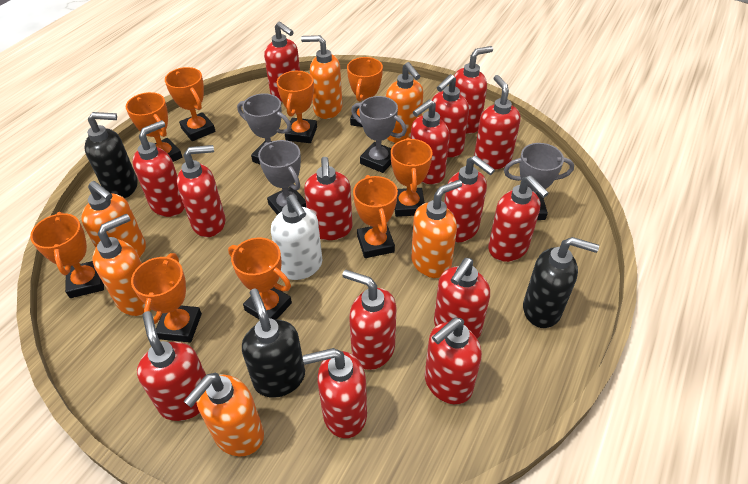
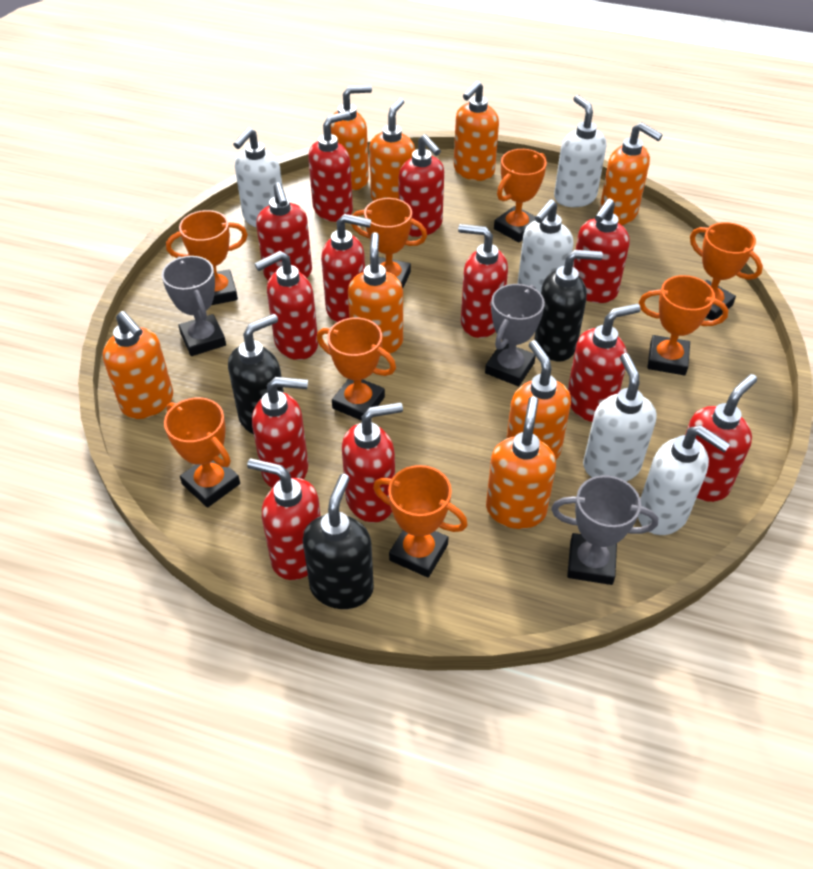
grey trophy: [237,93,291,164] [258,140,306,215] [351,96,407,173] [504,143,574,220] = 4 -> [162,256,226,356] [485,284,545,386] [551,475,658,585] = 3
orange soap dispenser: [81,181,146,258] [92,214,152,316] [183,373,264,456] [301,35,342,119] [386,62,423,143] [411,180,462,278] = 6 -> [103,311,173,419] [331,85,372,190] [348,232,403,356] [369,98,415,201] [454,81,499,181] [486,396,556,529] [506,340,571,460] [599,122,663,225] = 8
orange trophy: [30,212,104,298] [126,92,182,162] [131,253,202,343] [165,67,216,141] [228,238,292,319] [277,71,317,143] [347,57,383,127] [353,175,398,258] [391,138,432,217] = 9 -> [164,397,240,508] [166,210,248,305] [317,317,396,421] [351,198,427,288] [373,465,468,578] [494,149,547,242] [639,275,728,375] [690,222,763,320] = 8
red soap dispenser: [132,120,185,217] [137,311,206,421] [177,145,225,237] [264,22,300,102] [303,348,367,438] [304,157,352,240] [342,270,396,370] [411,99,450,184] [425,318,482,404] [432,74,469,157] [434,258,490,339] [444,156,495,242] [454,46,493,134] [474,75,520,170] [488,176,549,262] = 15 -> [247,458,321,580] [252,377,308,488] [255,251,318,360] [256,182,312,280] [308,111,353,222] [321,214,371,322] [342,402,403,523] [398,134,444,237] [458,224,508,338] [568,304,641,422] [573,199,629,303] [685,374,757,502] = 12
white soap dispenser: [271,194,322,280] = 1 -> [233,127,282,228] [517,200,574,293] [554,95,606,207] [583,353,657,482] [638,425,730,535] = 5

